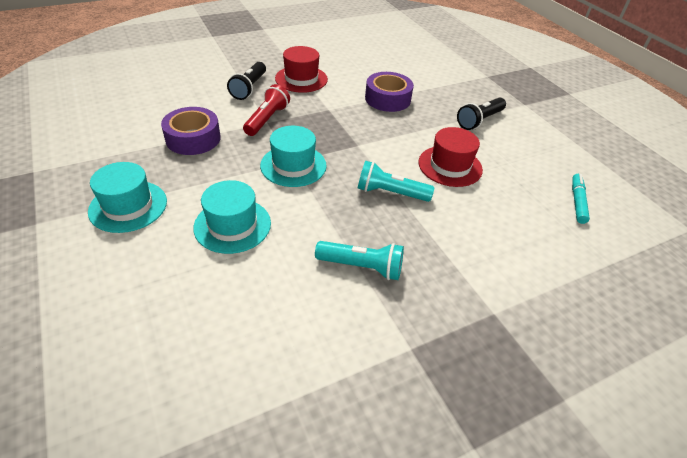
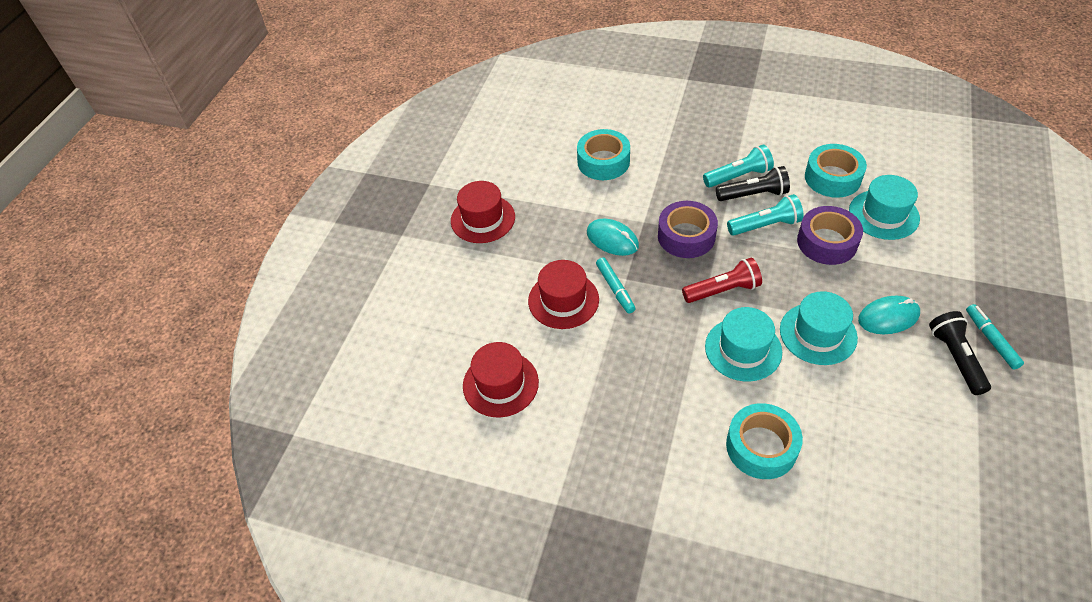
red hat: [275,46,328,93] [418,127,483,187] = 2 -> [451,181,515,243] [463,342,539,417] [528,260,599,329] = 3
turquoise marker: [572,174,590,224] = 1 -> [596,257,636,314] [966,304,1024,370] = 2
turquoise mouse: none = 0 -> [587,219,639,256] [858,296,920,334] = 2
turquoise tape: none = 0 -> [577,129,630,180] [726,403,803,479] [805,144,867,198] = 3

